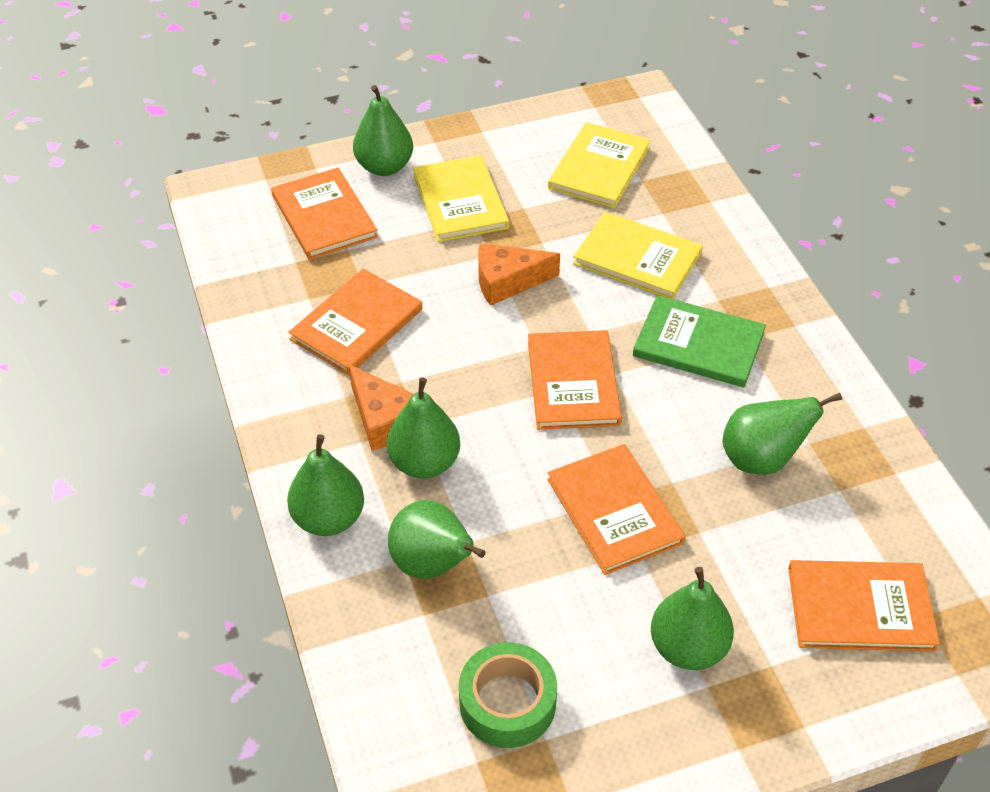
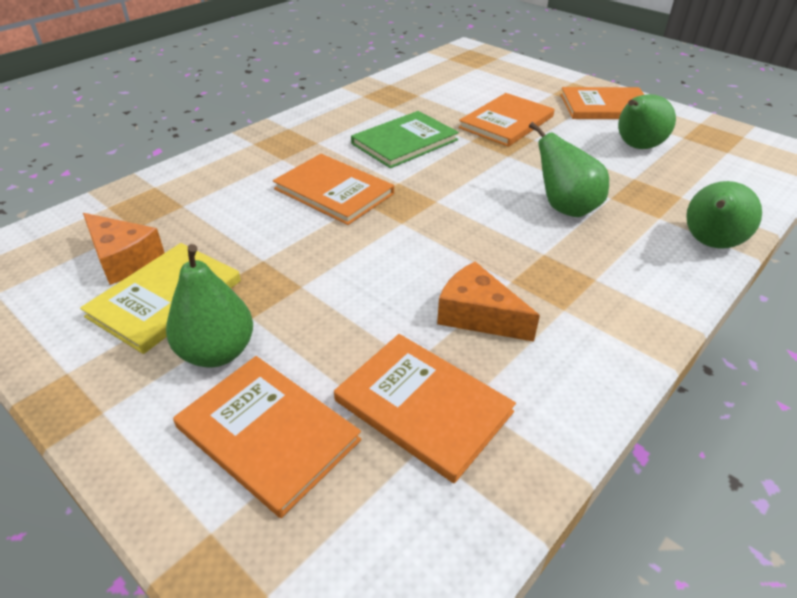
green pear: [287,434,364,536] [353,85,413,176] [387,377,460,478] [388,500,486,579] [651,567,734,670] [722,393,842,475] = 6 -> [166,244,253,367] [529,122,609,217] [618,94,676,149] [686,181,762,248] = 4
green tape: [459,642,557,748] = 1 -> none = 0
yellow book: [413,155,509,242] [548,122,651,208] [573,212,703,299] = 3 -> [80,243,241,354] = 1

